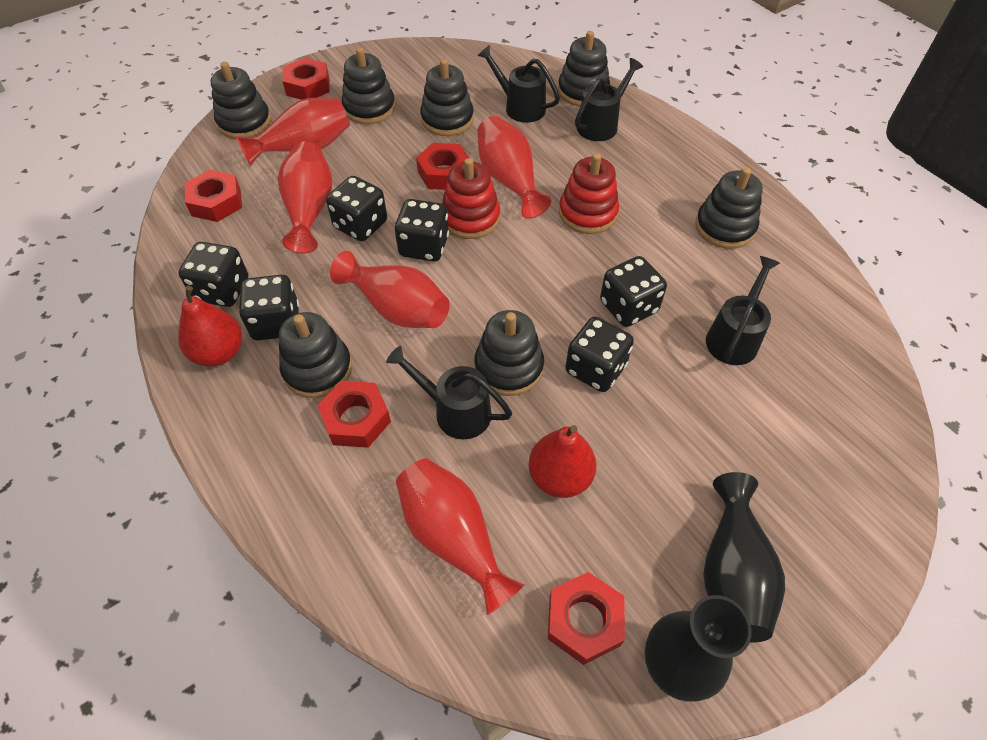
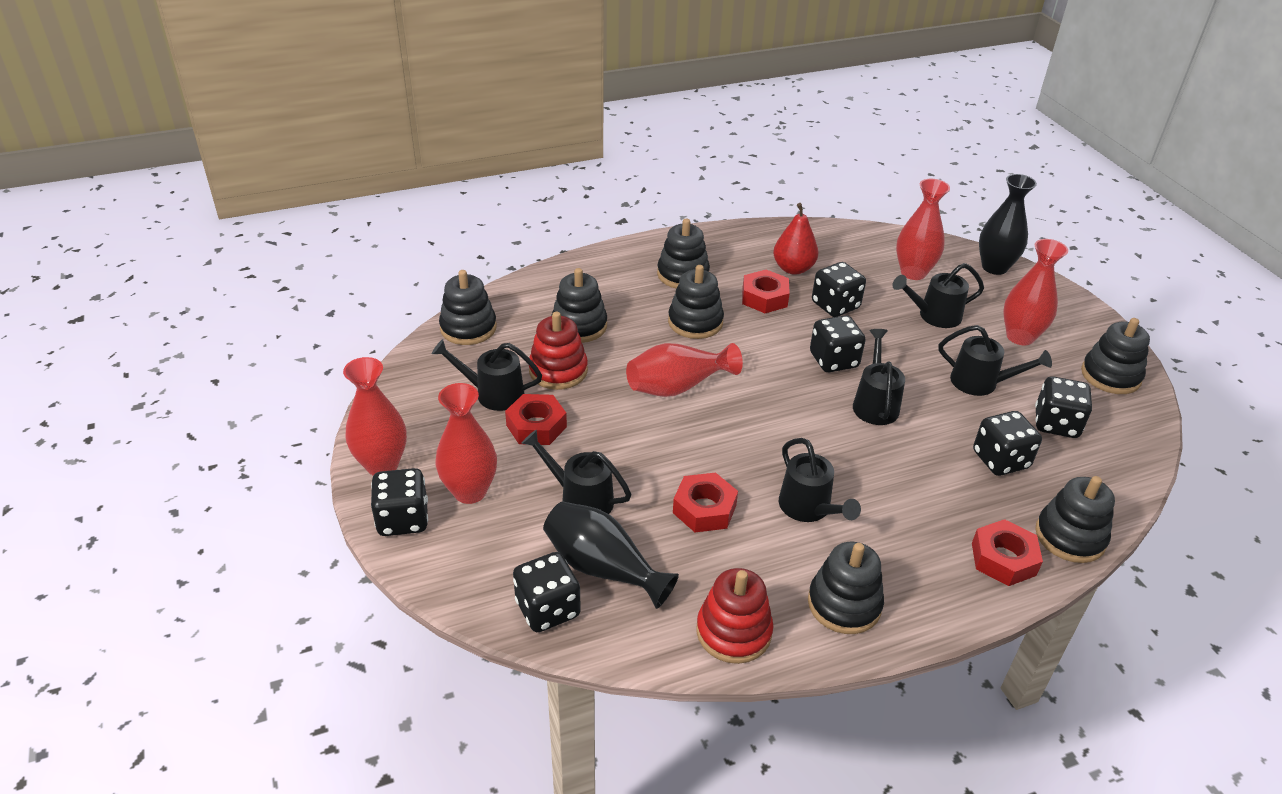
black watering can: [386,346,512,439] [477,45,560,123] [575,58,643,141] [706,256,780,365] = 4 -> [432,339,542,411] [521,430,631,514] [779,438,861,522] [853,329,905,425] [892,263,984,328] [939,325,1052,396] = 6
red nut: [185,170,242,222] [282,58,330,100] [317,381,391,448] [416,143,469,190] [548,572,625,665] = 5 -> [505,394,567,445] [673,473,738,532] [742,269,790,313] [972,519,1043,586] = 4
red pear: [178,286,242,367] [529,425,597,498] = 2 -> [773,203,818,275] = 1

